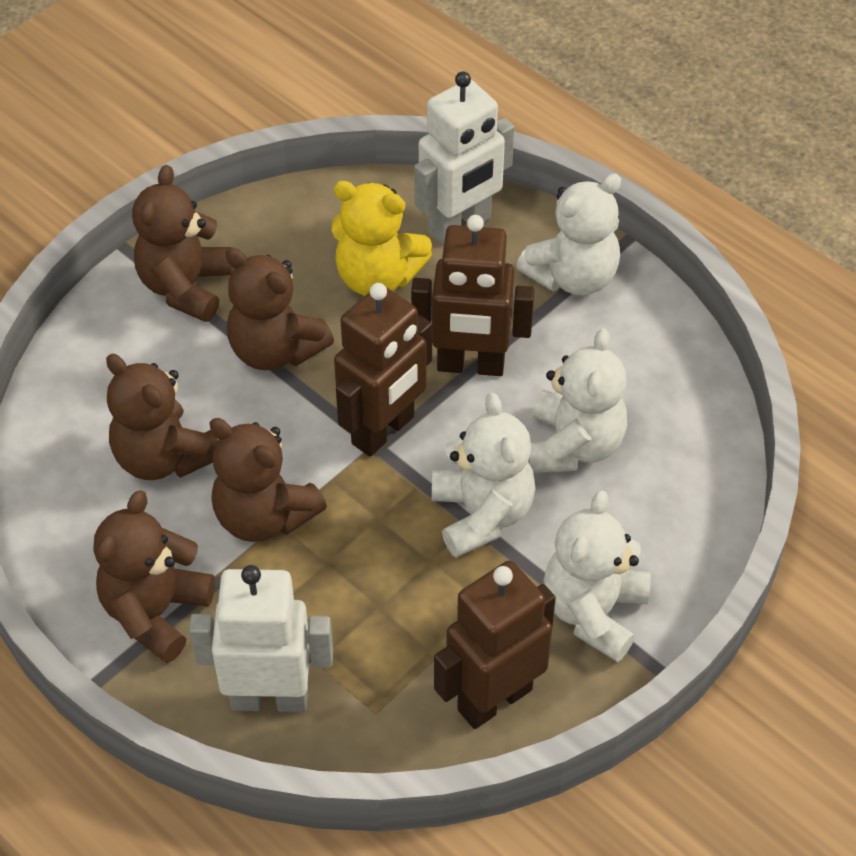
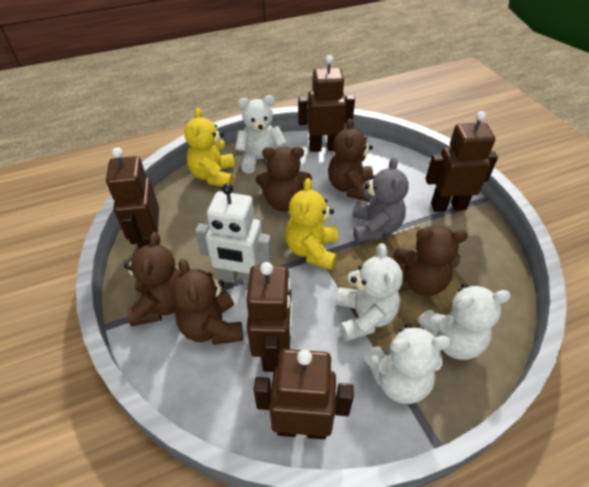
brown robot: [334,283,432,456] [411,215,535,376] [434,561,556,729] = 3 -> [106,147,159,249] [246,262,292,372] [253,349,354,439] [298,55,355,152] [425,111,498,212] = 5
grey teddy bear: none = 0 -> [352,157,409,243] = 1
white robot: [189,565,333,712] [414,71,514,245] = 2 -> [195,183,272,286] = 1
yellow teddy bear: [331,181,432,296] = 1 -> [185,108,235,186] [286,178,338,270] = 2

